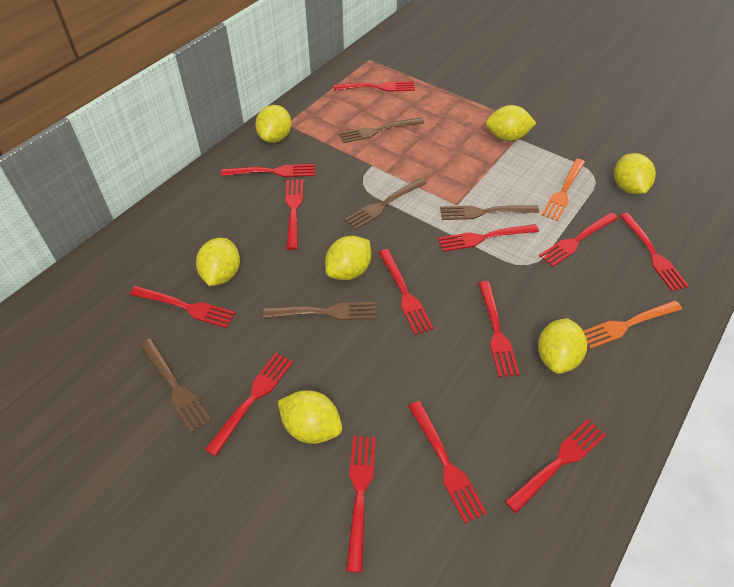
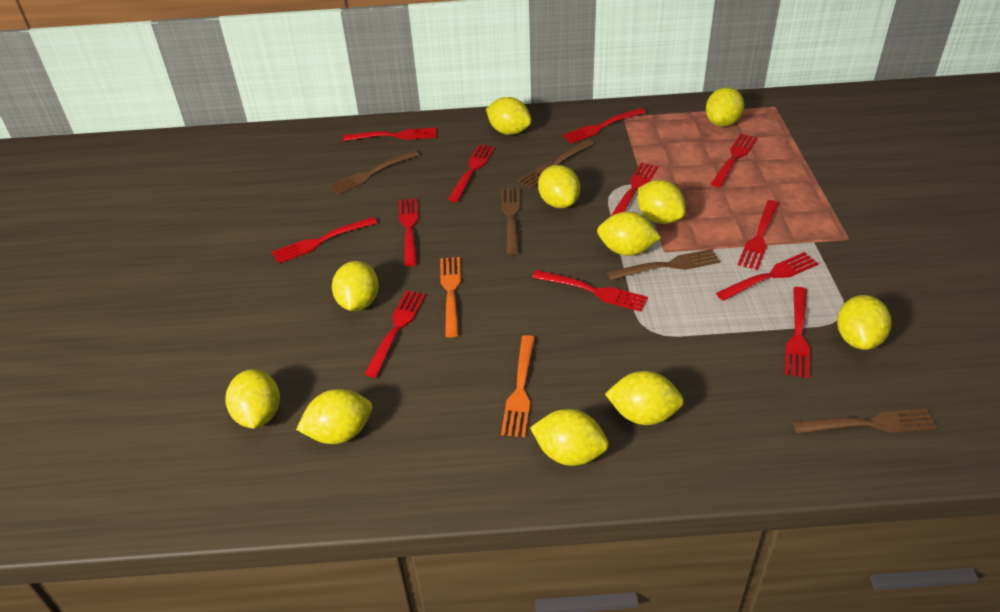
red fork: [130,286,236,328] [205,353,293,456] [221,164,315,177] [285,179,303,250] [333,81,415,92] [346,436,376,573] [378,249,434,335] [408,401,487,524] [438,224,539,252] [478,281,520,377] [505,419,606,513] [539,212,618,267] [619,213,689,291] = 13 -> [272,217,377,264] [343,128,437,141] [365,290,426,377] [399,198,418,266] [448,145,495,202] [532,270,648,312] [562,108,646,144] [610,163,658,217] [711,134,757,187] [716,252,819,301] [738,200,779,270] [785,287,810,378] = 12
yellow lemon: [196,238,240,286] [255,105,291,143] [278,390,342,444] [325,236,371,280] [486,105,536,141] [538,318,587,374] [614,153,656,194] = 7 -> [225,369,280,429] [296,389,372,444] [332,261,379,311] [486,97,532,135] [530,409,609,466] [538,165,580,208] [597,211,661,256] [605,371,684,425] [637,180,686,224] [706,87,744,127] [837,295,892,350] = 11

